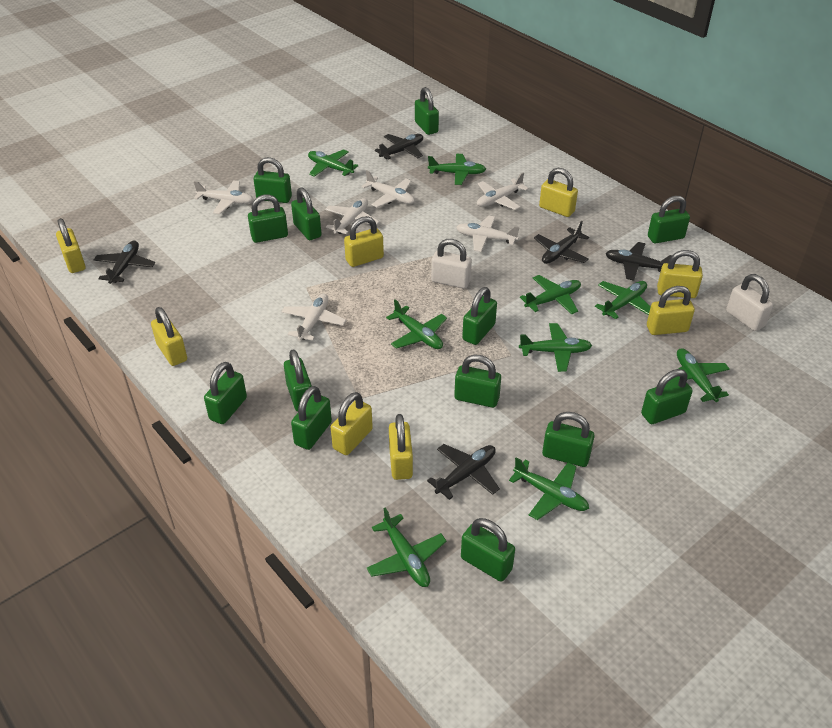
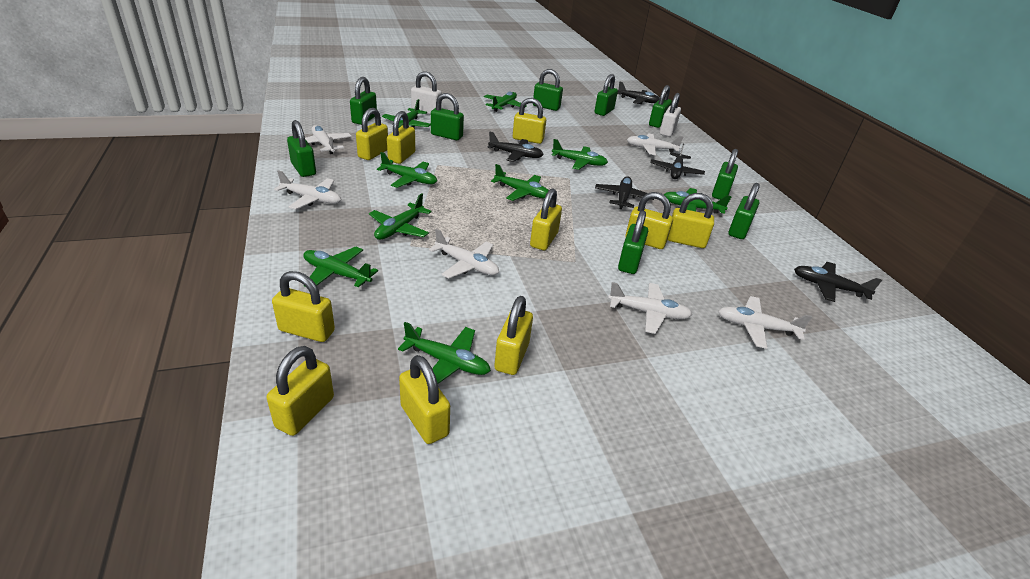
green padlock: [204,362,247,424] [248,195,288,243] [254,157,292,203] [284,349,312,412] [291,187,322,240] [291,386,332,450] [415,87,439,135] [454,354,501,408] [461,518,515,582] [462,287,497,345] [542,412,595,467] [641,369,693,424] [648,196,690,244] = 13 -> [287,120,316,177] [350,77,377,125] [431,93,464,140] [533,69,563,111] [594,74,618,116] [618,210,648,274] [649,85,672,128] [712,149,738,200] [728,183,760,239] = 9
yellow padlock: [56,218,86,273] [151,307,187,366] [331,392,373,455] [344,216,384,267] [389,414,413,480] [539,168,578,217] [647,286,695,335] [657,250,703,298] = 8 -> [267,346,334,436] [272,271,335,342] [356,108,388,160] [387,111,415,164] [399,355,450,444] [494,296,533,375] [513,98,546,144] [530,188,562,250] [626,192,673,249] [668,193,714,248] = 10

